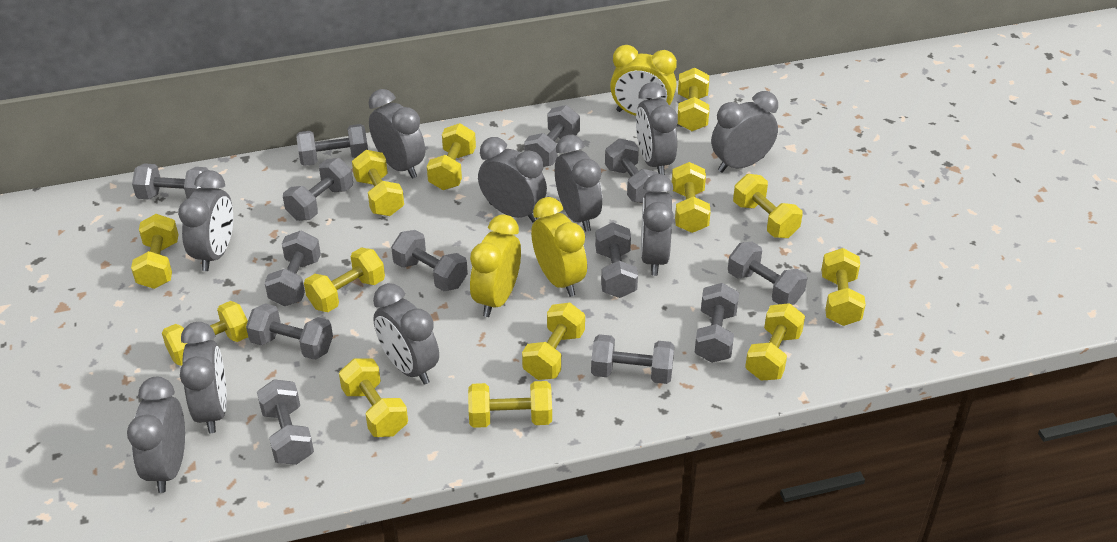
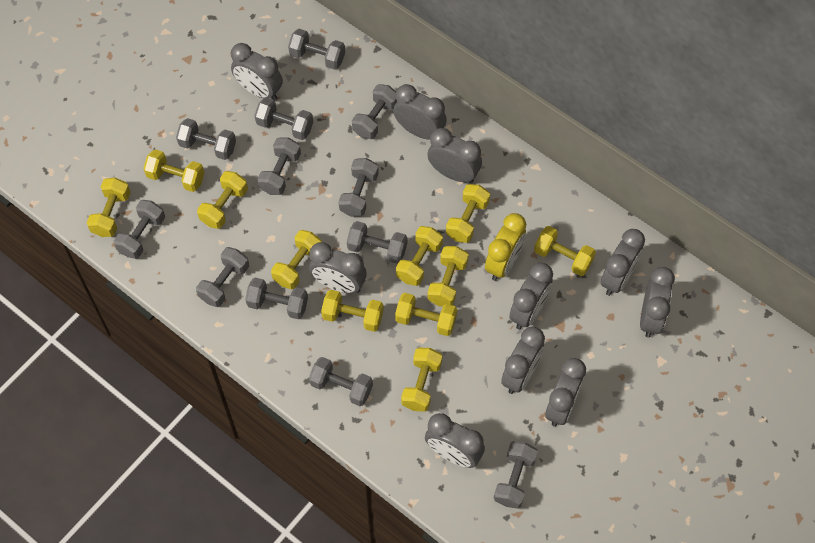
grey dumbbell: [132,163,208,200] [246,303,333,360] [257,379,314,465] [264,231,321,306] [283,158,353,221] [296,124,368,166] [391,230,468,292] [524,105,580,167] [591,334,675,384] [595,222,638,298] [605,139,661,203] [694,283,739,363] [728,242,807,305] = 13 -> [114,200,165,259] [176,118,236,160] [196,247,249,307] [245,278,308,320] [254,97,313,140] [258,137,301,195] [288,29,345,70] [309,357,373,406] [338,158,379,217] [347,221,407,264] [352,84,397,139] [494,441,538,509] = 12
yellow clock: [470,214,521,317] [531,197,587,297] [610,45,677,116] = 3 -> [485,213,526,281] = 1
yellow dumbbell: [131,214,179,289] [162,301,248,366] [304,248,385,312] [339,359,408,437] [352,150,404,216] [427,123,476,190] [468,381,552,428] [522,303,585,380] [672,162,711,233] [677,68,709,131] [733,174,802,238] [745,303,805,381] [821,248,866,326] = 13 -> [87,177,131,237] [143,150,204,192] [197,171,248,229] [271,230,322,289] [321,290,384,332] [395,293,457,336] [396,226,443,286] [401,348,442,412] [427,246,469,307] [446,184,490,243] [534,226,596,276] = 11

